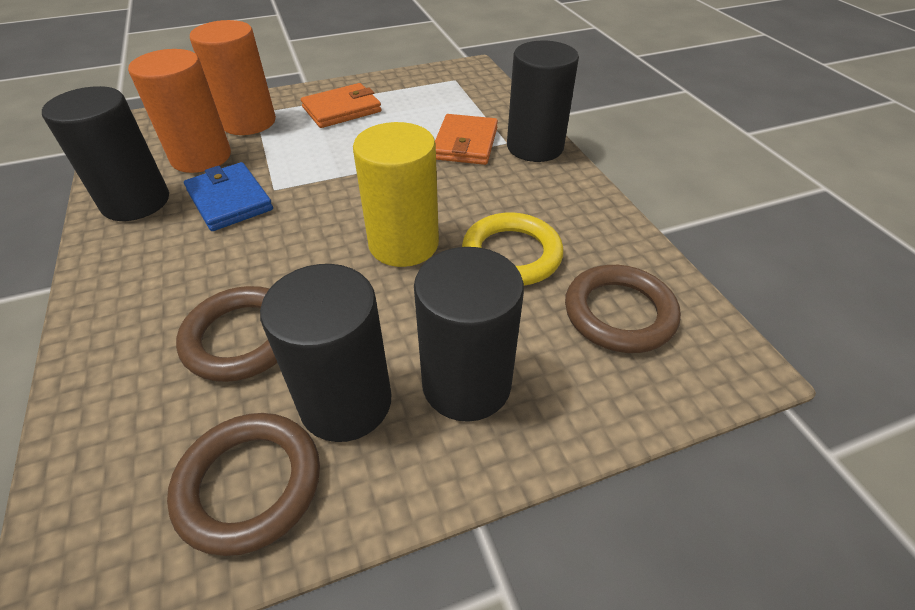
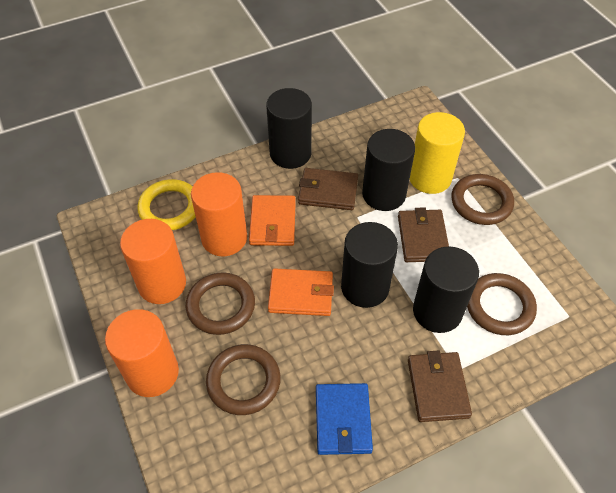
brown ring: [167,413,320,556] [176,286,277,382] [565,265,681,353] = 3 -> [186,272,255,335] [206,344,281,415] [451,174,514,225] [467,273,537,335] = 4
brown wallet: none = 0 -> [298,168,358,210] [398,207,449,262] [408,351,472,422] = 3
orange cylinder: [128,49,231,173] [190,20,276,135] = 2 -> [105,309,179,397] [120,219,186,304] [191,172,247,256] = 3

